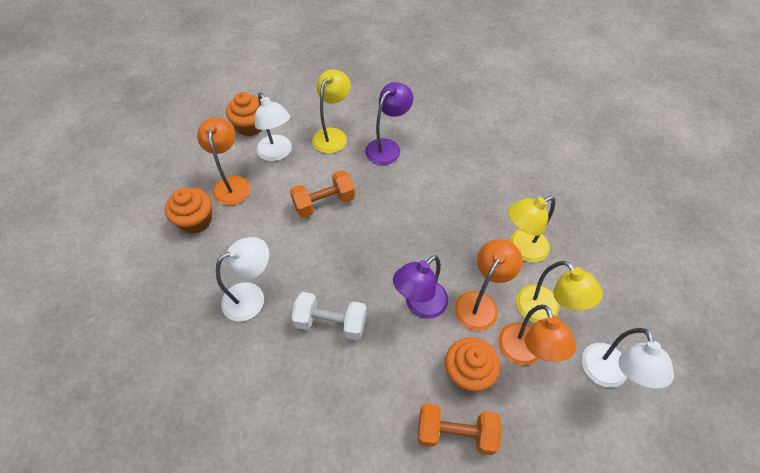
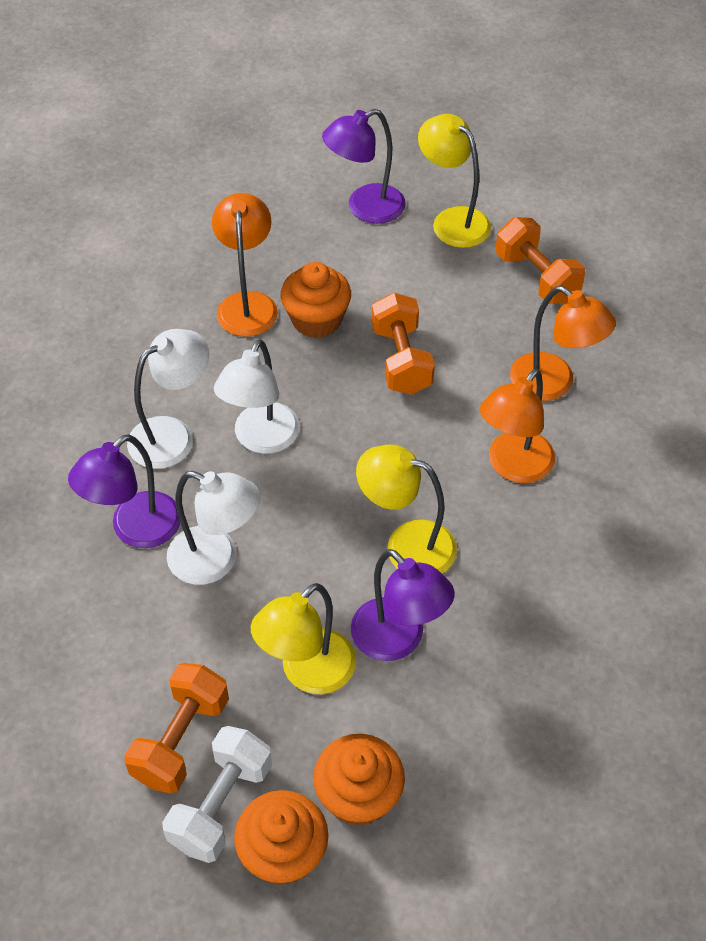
orange dumbbell: [290,170,355,218] [418,403,502,455] = 2 -> [124,663,229,793] [372,292,435,395] [496,217,585,304] = 3
purple lamp: [365,82,413,165] [393,255,448,319] = 2 -> [68,434,181,548] [322,109,406,224] [351,549,455,661] = 3

